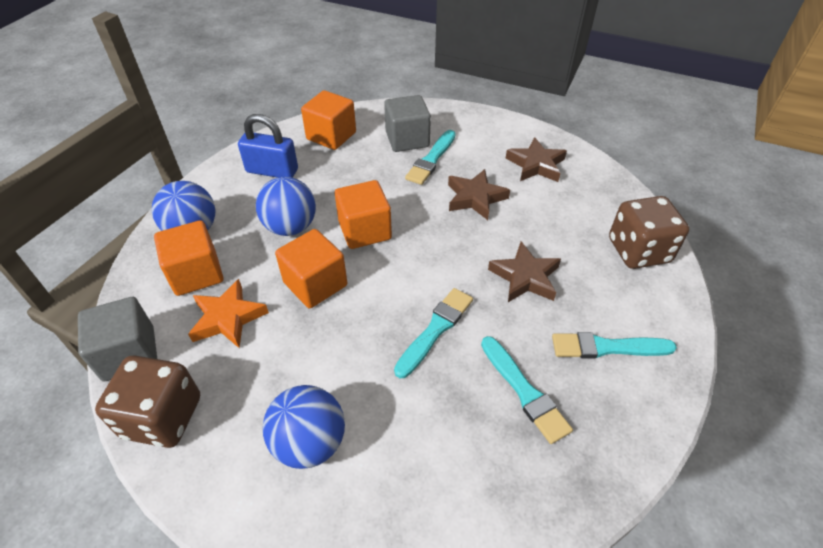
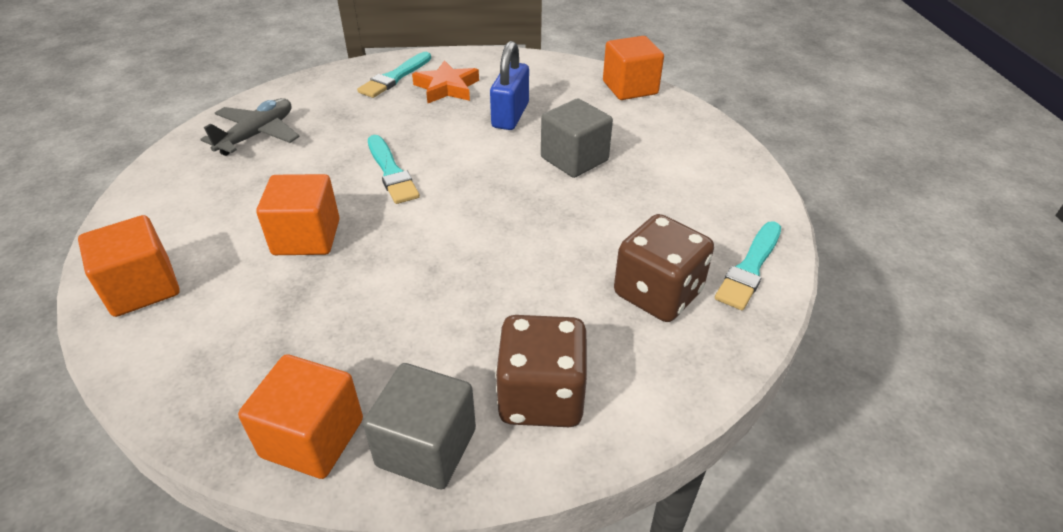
blue ball: [152,181,215,231] [256,177,316,236] [263,385,345,469] = 3 -> none = 0
brown star: [448,169,510,220] [488,242,561,302] [505,137,567,182] = 3 -> none = 0
grey plane: none = 0 -> [200,98,300,156] = 1
turquoise brush: [394,288,473,378] [405,130,456,185] [481,336,573,444] [552,332,677,358] = 4 -> [357,52,431,98] [368,135,420,204] [715,221,781,310] = 3

